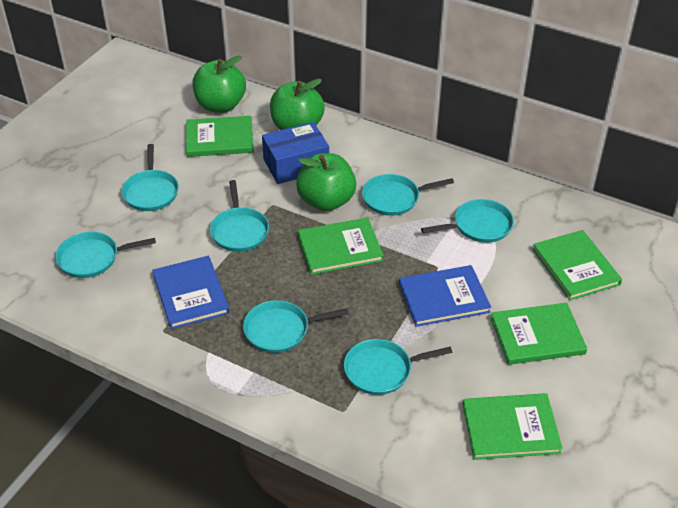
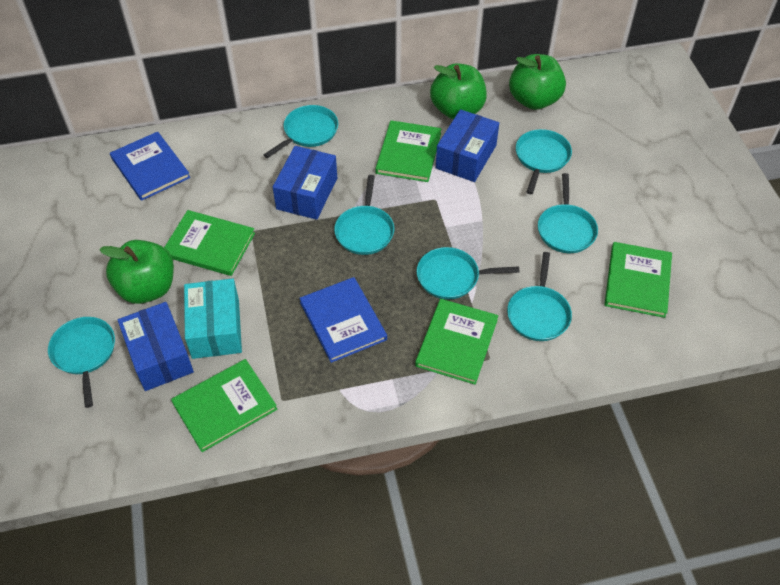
blue box: [262,122,329,184] = 1 -> [118,302,194,391] [273,146,337,220] [436,109,499,182] = 3
turquoise box: none = 0 -> [184,279,242,359] = 1

